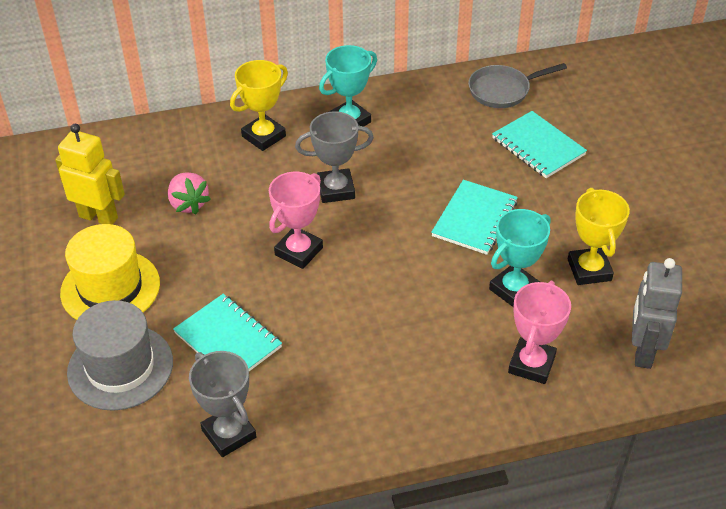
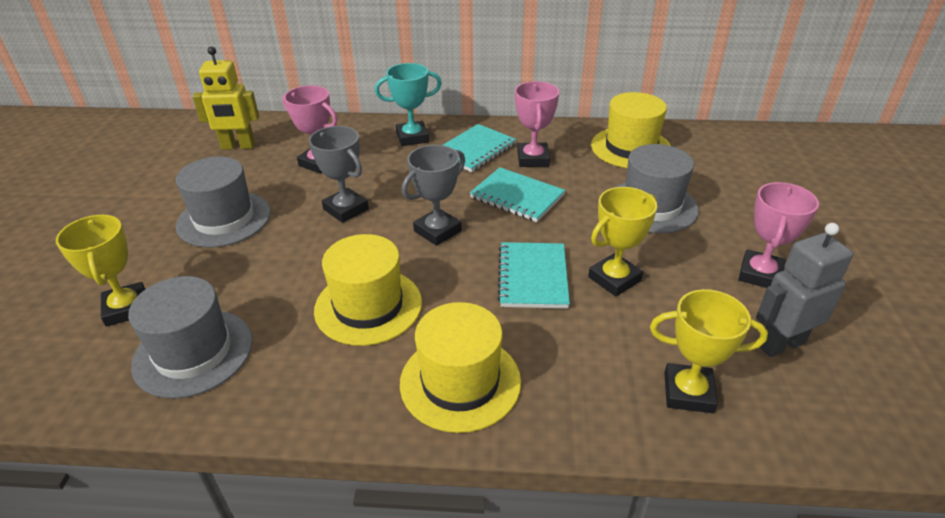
grey hat: [67,300,173,411] = 1 -> [128,276,252,399] [176,156,271,247] [614,144,699,233] = 3
grey pan: [468,63,567,108] = 1 -> none = 0
pink strawberry: [168,172,211,215] = 1 -> none = 0
pink trophy: [269,172,323,269] [508,280,571,384] = 2 -> [282,85,338,174] [515,81,559,167] [739,182,819,288] = 3
turquoise trophy: [319,45,377,127] [489,209,551,307] = 2 -> [375,63,442,146] = 1
yellow hat: [60,224,160,320] = 1 -> [314,234,422,346] [400,302,521,433] [591,92,671,168] = 3
yellow trophy: [230,60,288,151] [568,188,630,285] = 2 -> [56,215,145,327] [588,187,657,296] [650,289,768,413] = 3

